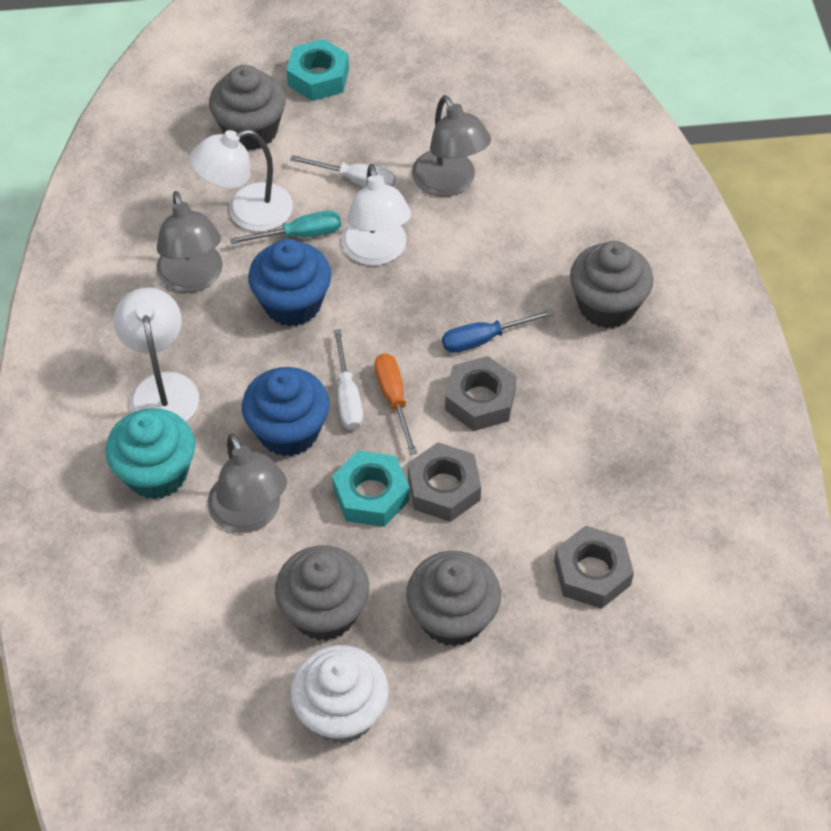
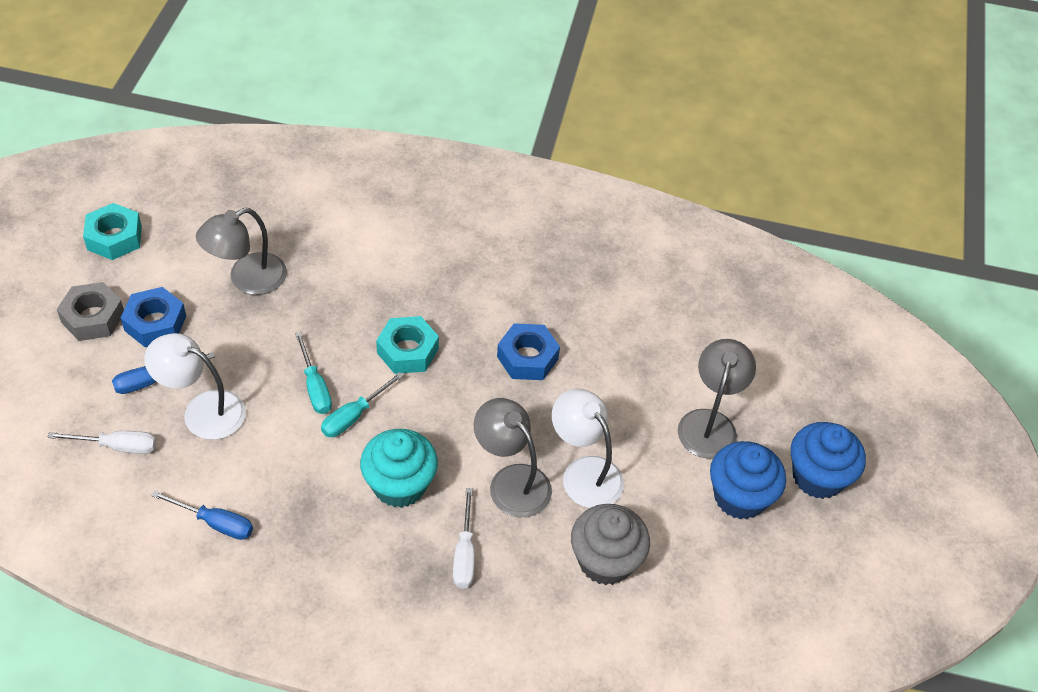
blue nut: none = 0 -> [121,287,186,347] [497,323,560,380] = 2
blue screwdriver: [442,309,554,353] = 1 -> [112,352,215,394] [151,491,253,540] = 2
grey cupcake: [209,65,286,150] [275,545,369,641] [406,551,501,647] [570,241,653,328] = 4 -> [571,504,650,585] = 1
grey nut: [408,442,481,522] [445,356,517,431] [554,525,634,609] = 3 -> [57,282,124,341] = 1
orange screwdriver: [375,353,417,455] = 1 -> none = 0
turquoise screwdriver: [230,210,341,244] = 1 -> [295,332,332,414] [321,372,404,437] = 2
white cupcake: [290,645,389,744] = 1 -> none = 0
white lamp: [114,287,199,422] [190,129,293,232] [341,164,411,266] = 3 -> [144,333,246,440] [552,389,624,508] = 2

